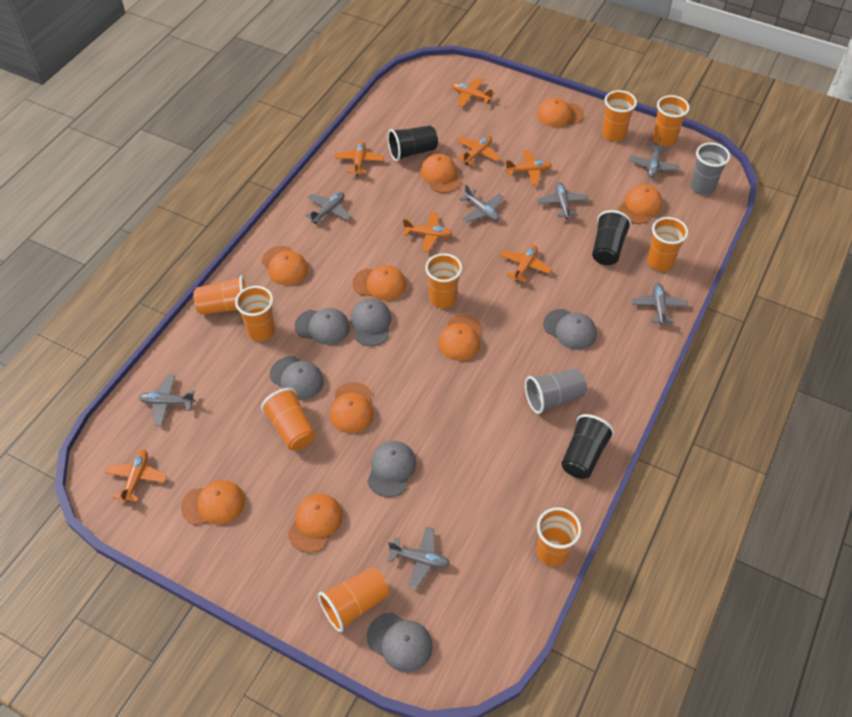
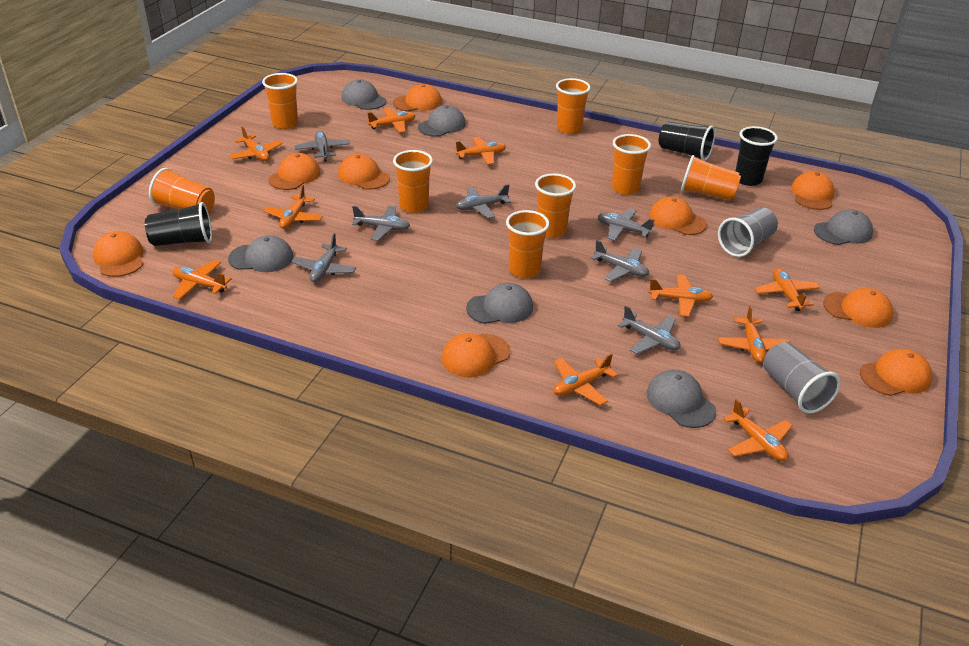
orange cup: [193,275,248,315] [235,286,275,341] [261,388,316,451] [318,567,389,632] [425,253,462,308] [537,507,582,566] [602,90,637,141] [648,217,688,271] [653,95,690,146] = 9 -> [149,168,215,213] [262,73,298,129] [393,150,433,213] [506,210,549,278] [535,173,576,238] [556,78,591,134] [612,134,651,195] [681,155,741,201] = 8
orange plane: [104,450,167,503] [335,141,384,176] [403,212,453,252] [452,78,495,107] [457,135,500,165] [500,245,552,283] [505,150,552,186] = 7 -> [172,260,232,299] [229,126,283,161] [263,185,323,229] [367,108,416,133] [455,137,506,165] [554,353,618,406] [648,274,713,317] [718,305,790,363] [723,399,793,461] [754,268,820,311] = 10

